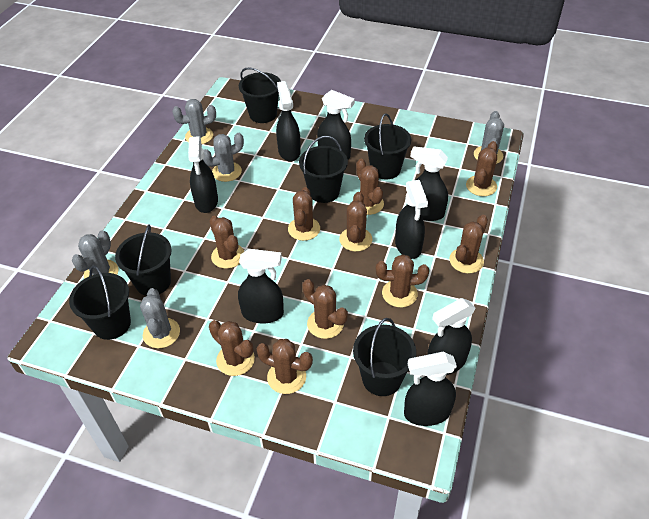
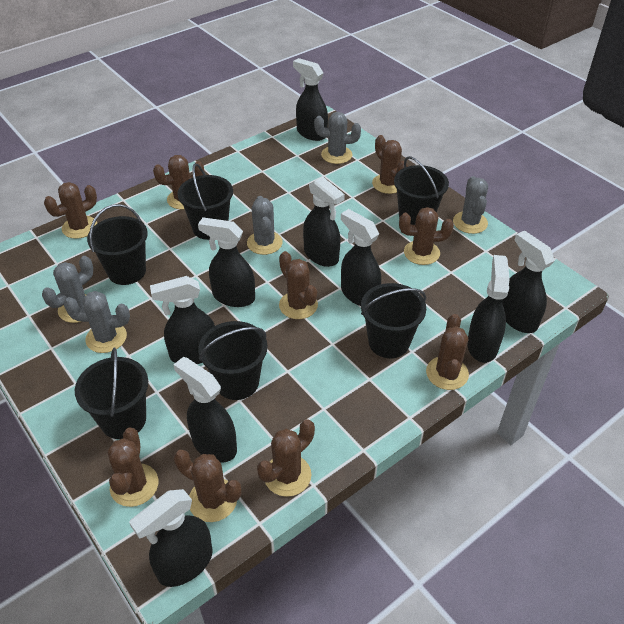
black spray bottle: [188,136,218,213] [238,249,284,324] [276,81,301,161] [317,90,355,160] [395,180,428,259] [404,352,457,426] [411,146,448,221] [427,298,476,375] = 8 -> [129,489,213,587] [150,276,215,364] [173,357,237,463] [198,217,255,307] [293,58,328,141] [303,177,345,267] [341,209,381,306] [467,255,510,363] [502,231,555,333] = 9
brown cactus: [209,216,245,269] [209,320,255,376] [256,339,313,394] [288,187,320,241] [302,279,348,339] [339,192,372,251] [356,159,384,215] [376,254,429,308] [449,215,488,273] [466,141,498,196] = 10 -> [44,182,97,239] [107,428,158,507] [153,155,204,210] [174,450,241,522] [257,419,315,497] [279,251,318,319] [372,135,408,194] [399,207,454,265] [426,314,469,390] = 9

